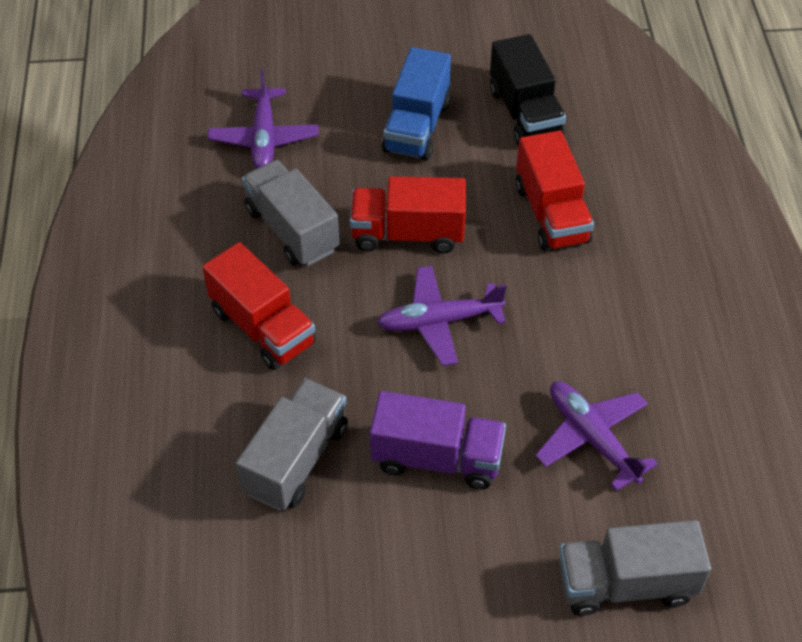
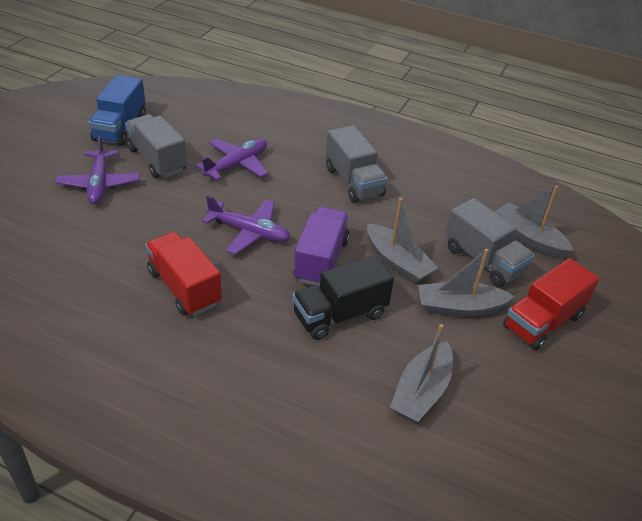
grey boat: none = 0 -> [367,198,438,284] [390,324,453,423] [418,249,515,317] [495,185,573,258] = 4
red truck: [202,242,316,370] [350,176,466,253] [515,130,594,251] = 3 -> [145,232,222,316] [503,258,599,350] = 2

